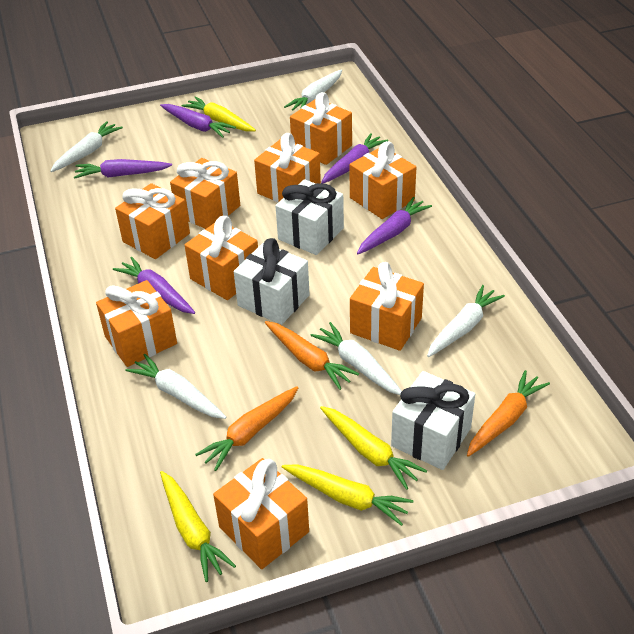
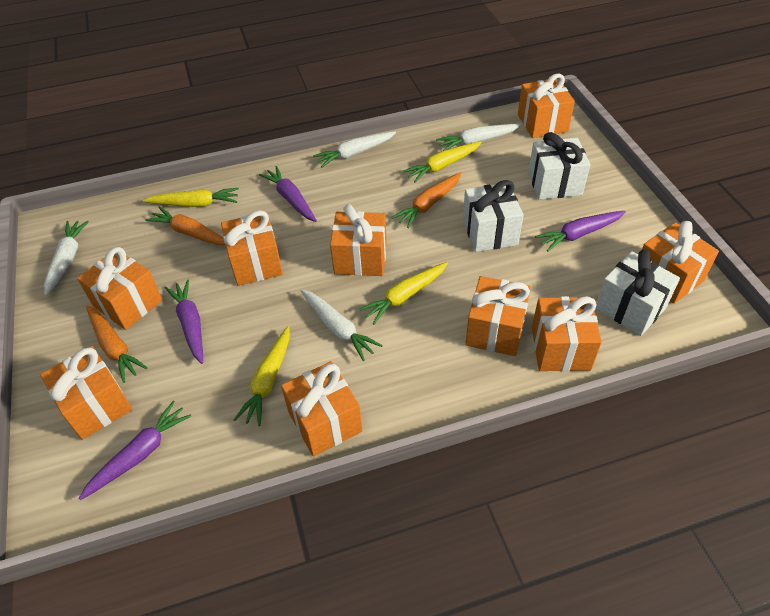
purple carrot: [74,159,172,179] [113,257,195,314] [160,104,236,138] [321,133,388,183] [357,197,432,254] = 5 -> [79,401,191,500] [165,279,203,364] [259,166,317,222] [535,211,626,252] = 4
white carrot: [50,121,123,172] [125,354,226,419] [284,69,342,111] [310,322,402,395] [427,285,505,357] = 5 -> [44,220,89,296] [300,289,383,361] [313,132,396,167] [436,124,521,151] = 4

